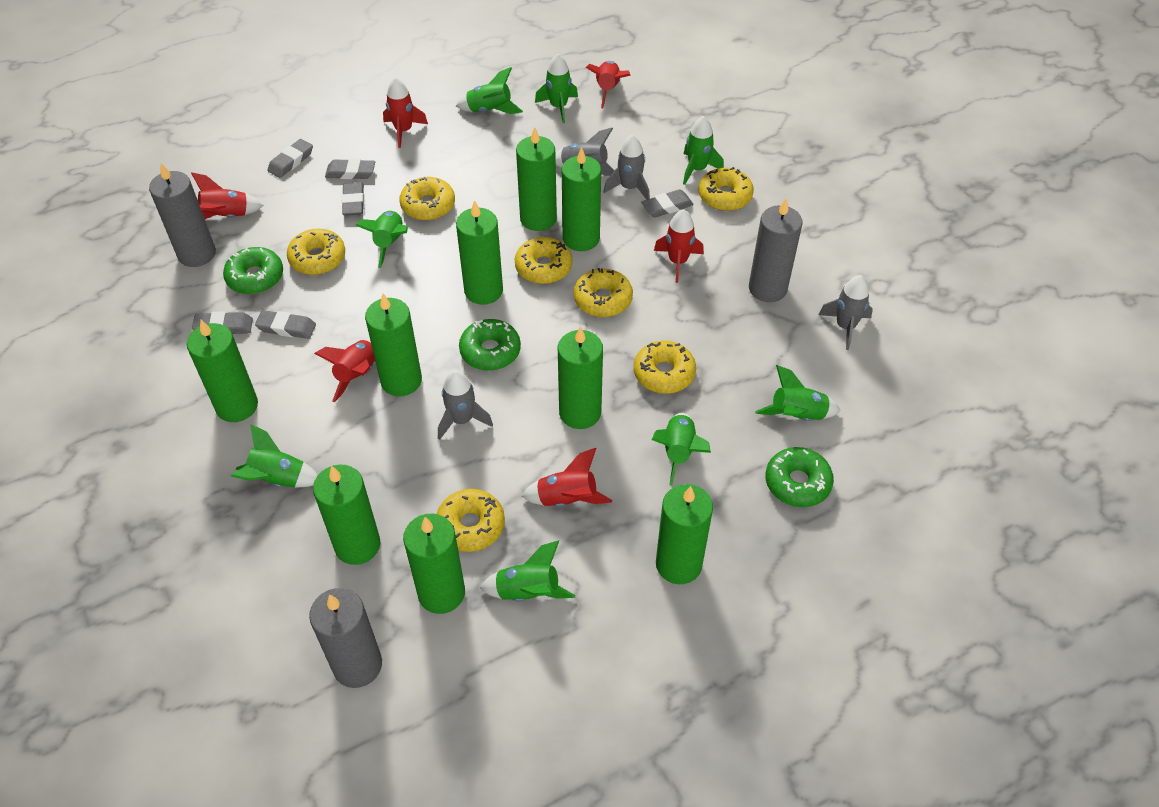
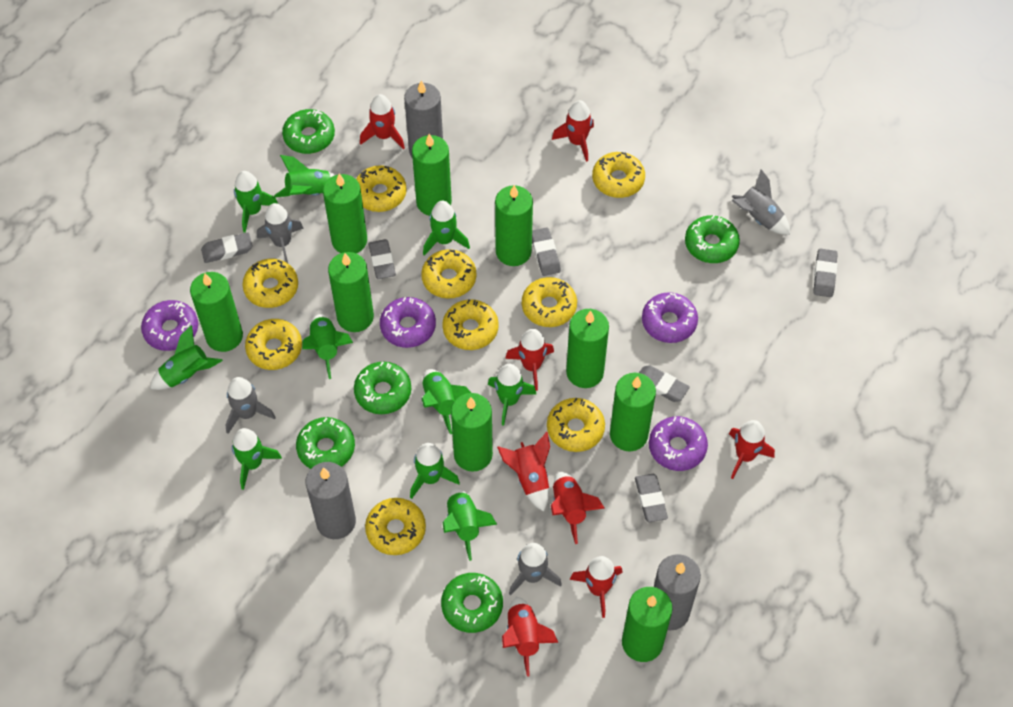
green donut: [223,247,283,294] [459,319,521,371] [765,447,834,507] = 3 -> [282,109,335,154] [296,417,355,469] [354,361,411,414] [441,573,503,633] [685,215,740,263] = 5
green rocket: [230,424,318,488] [355,211,408,268] [456,67,523,114] [480,540,575,602] [535,54,578,123] [652,413,711,486] [683,116,724,185] [755,365,841,421] = 8 -> [150,325,223,390] [232,428,282,490] [234,171,278,233] [274,155,336,197] [302,314,353,379] [410,443,460,499] [422,369,471,434] [423,201,470,256] [443,488,497,561] [488,364,536,426] = 10
purple donut: none = 0 -> [141,300,198,351] [380,297,436,348] [642,292,698,343] [649,416,708,471] = 4
red rocket: [191,172,264,219] [314,339,375,402] [383,77,428,148] [522,448,612,507] [586,61,631,108] [654,209,704,283] = 6 -> [360,94,405,149] [497,432,550,512] [502,597,558,677] [505,329,554,391] [551,472,605,544] [552,100,594,162] [570,556,623,618] [729,420,775,479] = 8
yellow donut: [287,229,345,275] [399,177,455,220] [436,489,505,552] [515,237,573,284] [574,268,633,317] [634,341,696,394] [698,167,754,211] = 7 -> [242,259,298,308] [245,319,302,370] [356,165,407,212] [365,498,426,555] [421,249,476,299] [442,299,499,350] [522,277,577,327] [547,398,605,452] [592,152,645,198] = 9

